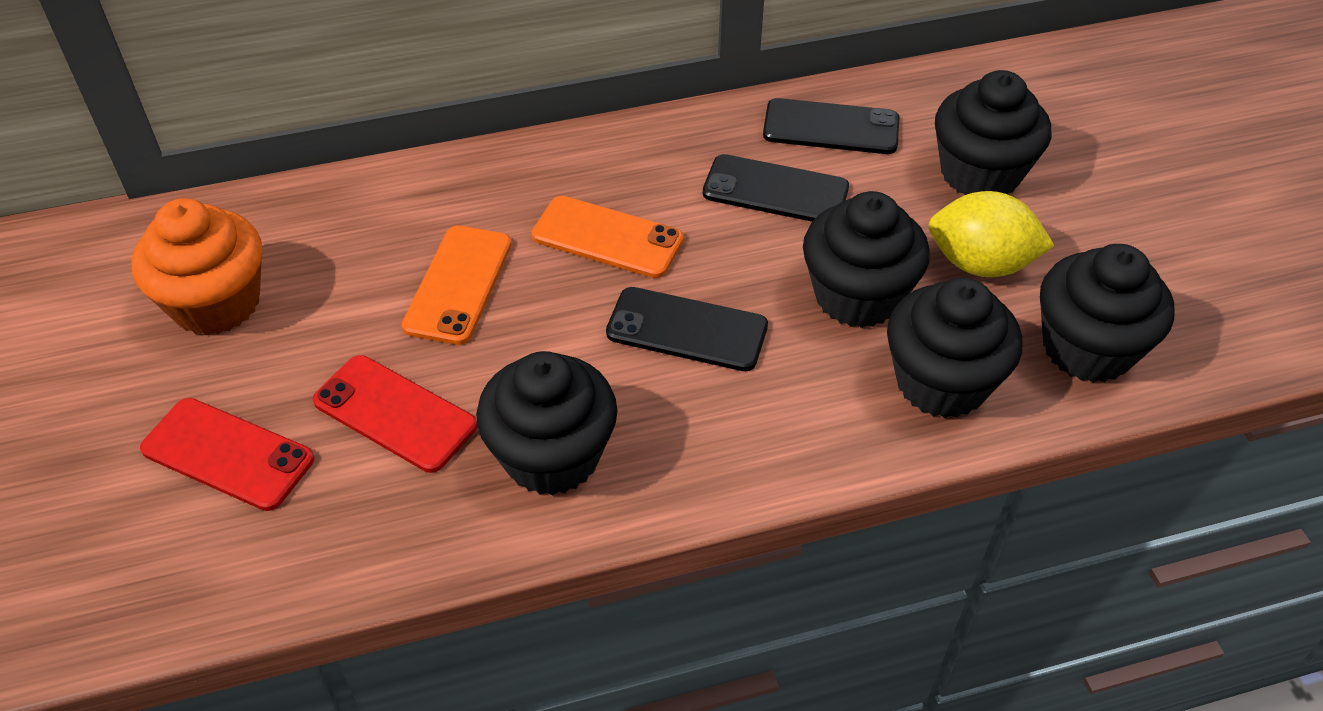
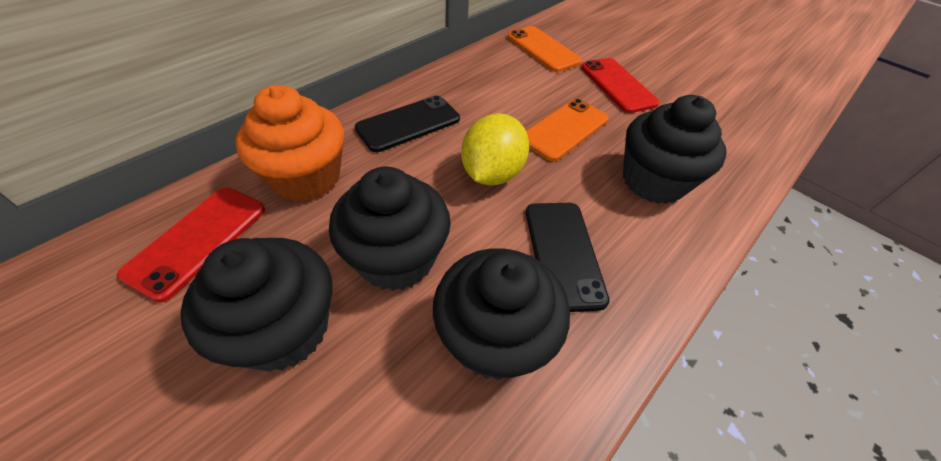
black cupcake: [476,351,618,496] [803,191,930,328] [887,277,1023,418] [935,70,1051,195] [1040,244,1175,383] = 5 -> [180,238,333,372] [329,166,451,291] [433,248,570,381] [623,95,727,204] = 4
black phone: [606,287,768,371] [703,154,849,222] [763,98,900,154] = 3 -> [355,95,460,152] [526,203,610,312] = 2

